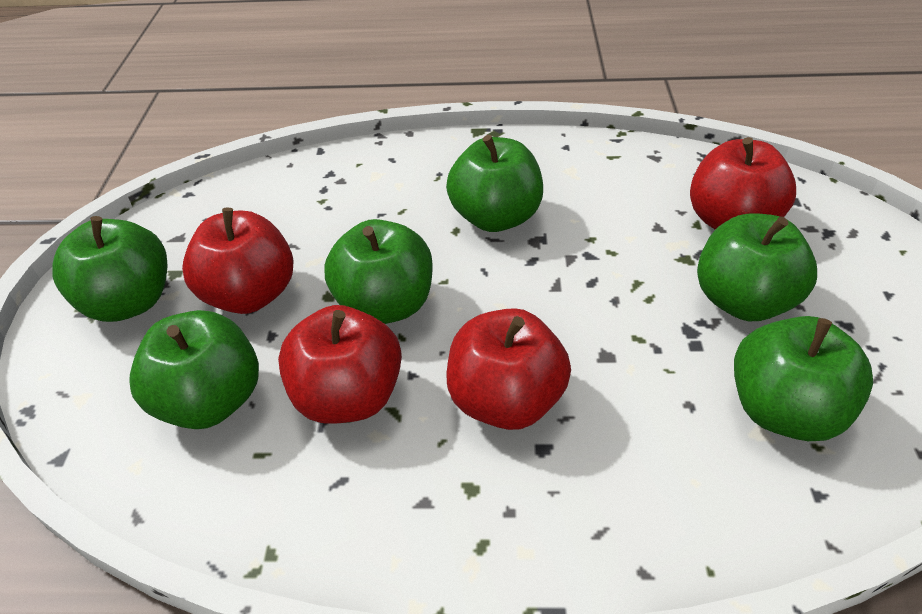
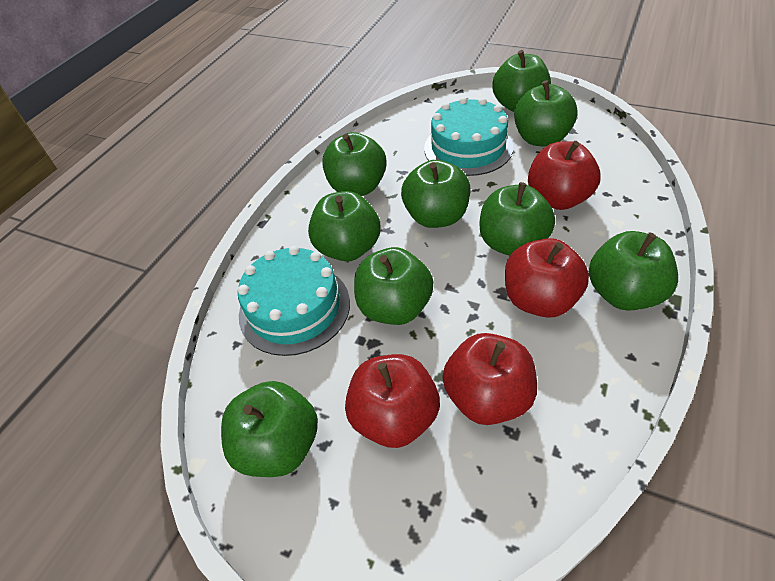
green apple: [52,216,168,322] [129,310,259,429] [324,219,433,324] [446,135,543,232] [697,213,817,321] [734,316,873,441] = 6 -> [221,381,318,477] [308,191,381,261] [322,132,387,196] [354,247,434,325] [401,160,470,228] [480,182,555,256] [492,50,551,112] [514,80,578,147] [589,231,678,311] = 9
turquoise cake: none = 0 -> [238,246,350,356] [424,97,513,176] = 2

